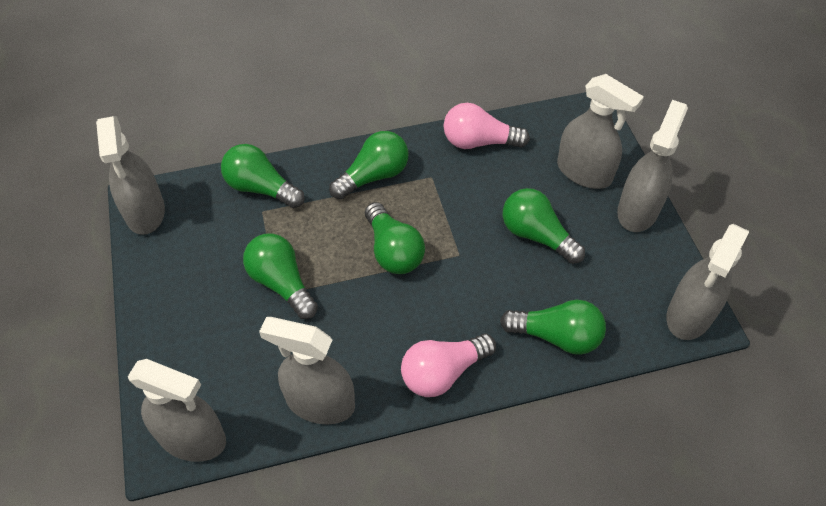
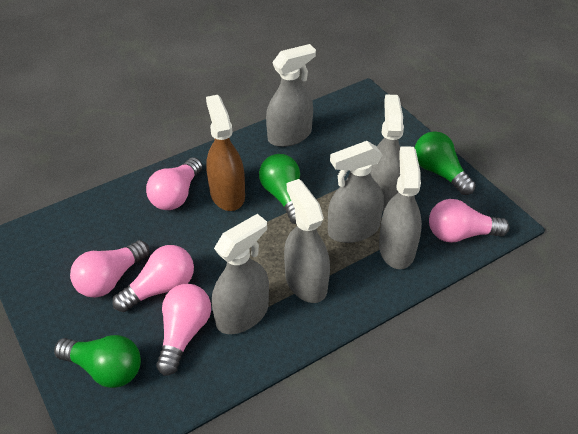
brown spray bottle: none = 0 -> [206,95,245,211] = 1
green light bulb: [221,144,305,208] [243,233,318,319] [329,131,408,199] [365,202,425,274] [500,300,606,355] [503,188,585,264] = 6 -> [54,335,141,388] [259,154,300,224] [415,131,476,195] = 3
pink light bulb: [401,334,496,397] [444,103,530,149] = 2 -> [70,240,149,298] [112,245,194,312] [146,157,202,210] [156,284,211,376] [429,199,510,243] = 5

